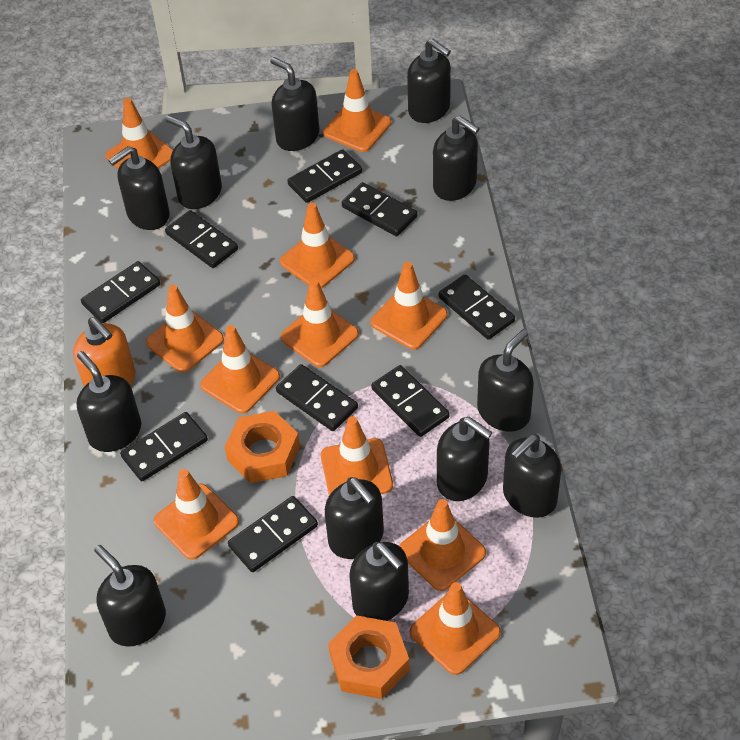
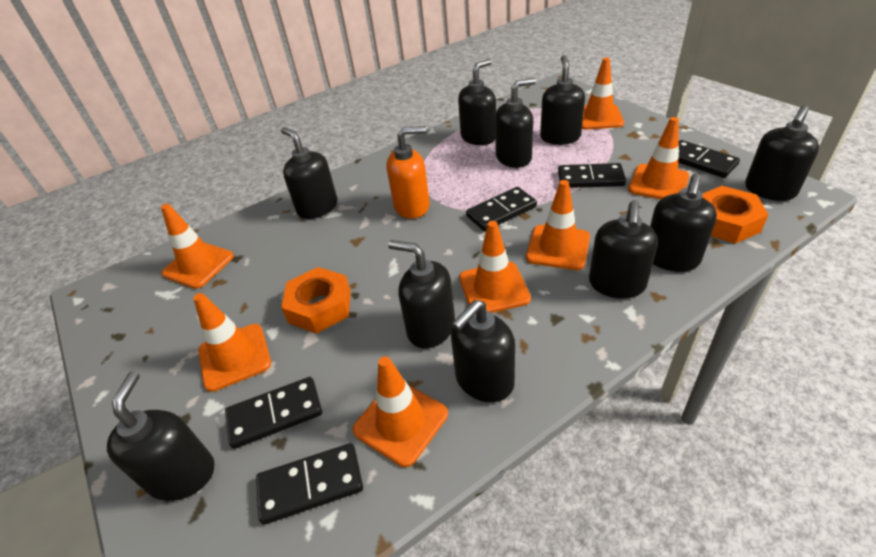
black domino: [81,261,160,323] [120,412,208,481] [165,210,238,268] [228,496,318,572] [276,364,358,431] [287,149,362,203] [342,182,417,236] [371,365,450,437] [439,275,515,340] = 9 -> [225,377,322,449] [256,443,363,525] [466,187,537,231] [558,163,626,188] [678,140,740,178] = 5
black soap dispenser: [77,351,141,452] [94,545,166,647] [108,146,170,230] [166,115,222,209] [270,57,320,151] [325,477,384,559] [349,542,409,621] [407,39,451,123] [433,116,480,201] [437,417,493,501] [477,329,534,432] [503,434,561,518] = 12 -> [107,371,214,501] [281,127,337,219] [388,240,455,348] [451,300,515,402] [458,59,496,145] [495,78,536,168] [540,55,585,145] [589,200,658,299] [650,173,717,272] [745,105,819,201] = 10
orange traffic cone: [105,98,173,169] [146,285,224,373] [154,469,239,560] [200,325,280,413] [280,203,355,289] [281,279,359,367] [321,416,393,495] [323,69,391,152] [371,262,448,349] [399,499,486,591] [410,582,501,675] = 11 -> [161,204,234,289] [193,293,271,392] [353,356,448,467] [459,221,531,313] [526,180,590,270] [582,58,624,130] [628,117,690,199] = 7

